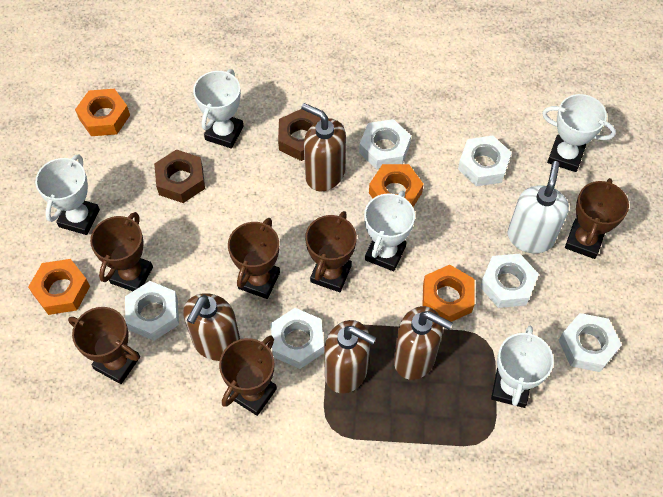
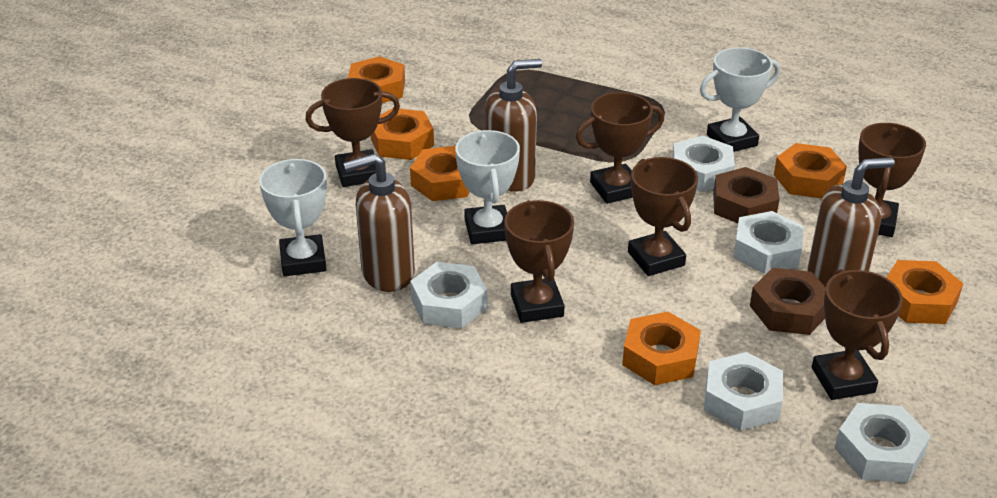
brown soap dispenser: [183,293,240,361] [301,103,346,191] [324,320,376,393] [394,306,453,380] = 4 -> [343,154,415,292] [485,59,542,191] [807,157,895,287] = 3
orange nut: [28,259,90,315] [75,89,130,136] [369,164,424,207] [422,265,474,322] = 4 -> [348,56,405,103] [371,108,434,160] [410,146,470,201] [622,312,701,385] [774,143,847,199] [886,260,964,324] = 6
white nut: [125,281,179,341] [271,308,324,369] [359,119,411,170] [458,136,512,186] [480,254,539,308] [558,313,622,372] = 6 -> [411,262,487,328] [672,136,735,192] [704,352,783,431] [733,211,804,274] [835,403,931,483] = 5
white soap dispenser: [507,161,569,253] = 1 -> none = 0
white trophy: [35,154,100,235] [193,69,244,149] [364,191,415,271] [491,325,554,408] [542,94,616,172] = 5 -> [259,159,327,276] [455,130,520,244] [700,47,780,152] = 3

